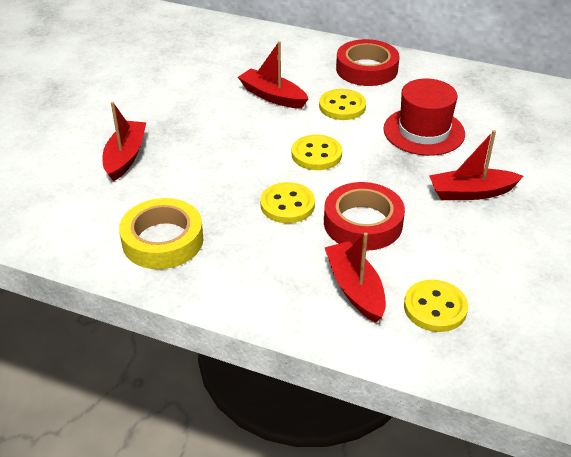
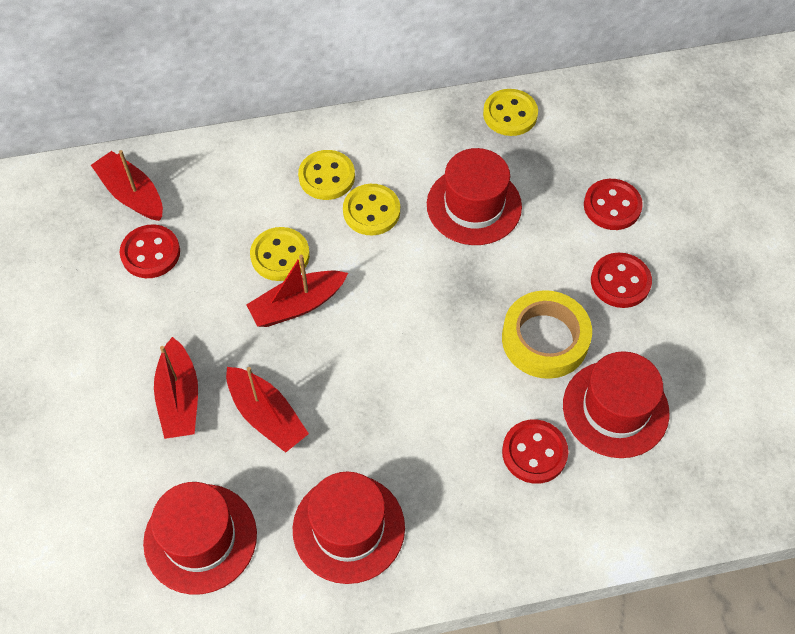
red button: none = 0 -> [120,225,180,278] [502,419,568,484] [584,179,643,230] [591,253,652,308] = 4
red hat: [383,79,465,156] = 1 -> [143,482,257,595] [293,472,405,584] [427,148,522,245] [563,351,669,458] = 4
red tape: [324,182,405,251] [336,39,399,86] = 2 -> none = 0

